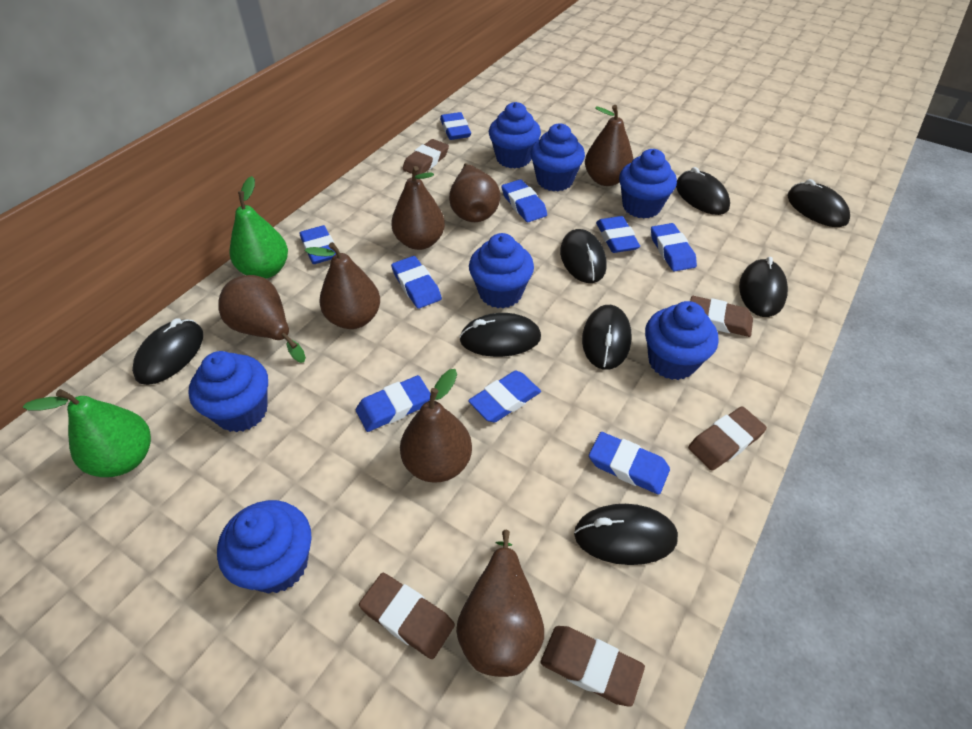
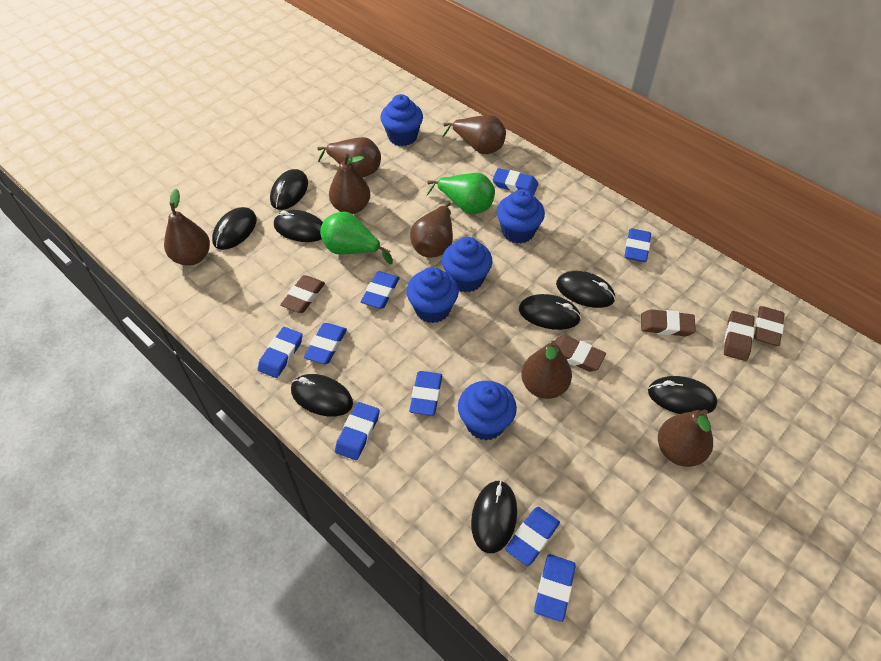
blue cupcake: [188,351,268,432] [217,500,312,593] [469,233,534,308] [489,102,541,169] [530,123,585,191] [619,149,677,219] [645,301,719,380] = 7 -> [380,94,423,146] [406,267,459,323] [442,237,492,292] [458,381,517,440] [497,189,545,243] = 5

